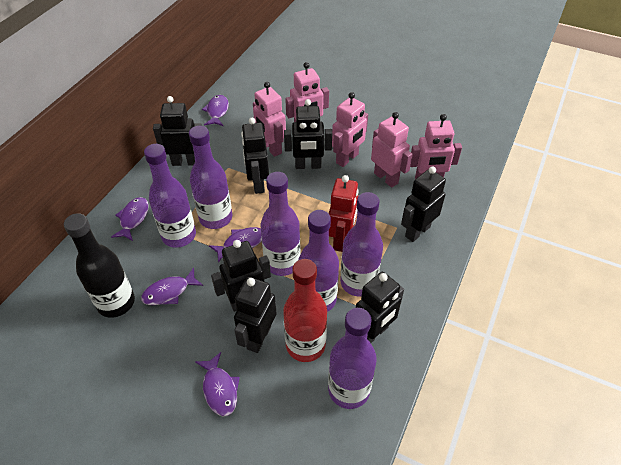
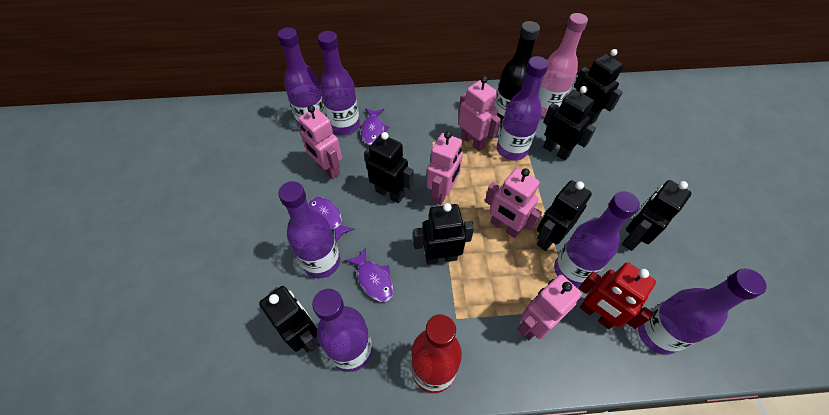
pink bottle: none = 0 -> [539,13,588,117] = 1
purple bottle: [144,144,196,248] [189,126,232,229] [261,172,300,276] [298,210,339,312] [328,308,377,409] [340,192,383,297] = 6 -> [278,27,327,128] [278,181,340,278] [312,289,373,372] [318,31,360,135] [497,56,548,161] [554,191,640,287] [638,268,767,355] = 7
purple fish: [111,197,149,241] [141,268,203,305] [195,352,240,416] [202,95,229,126] [209,227,262,263] = 5 -> [309,197,355,242] [345,248,394,302] [361,108,389,145] = 3

